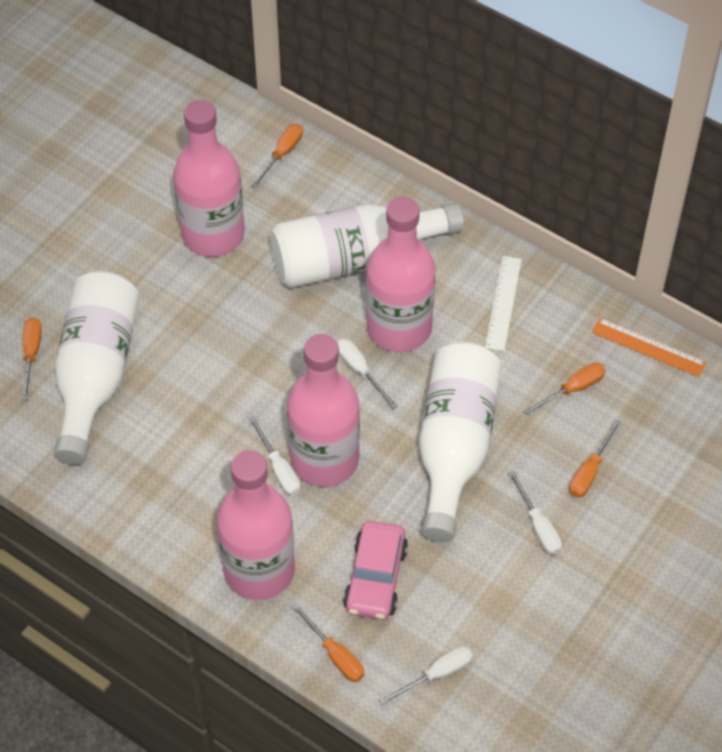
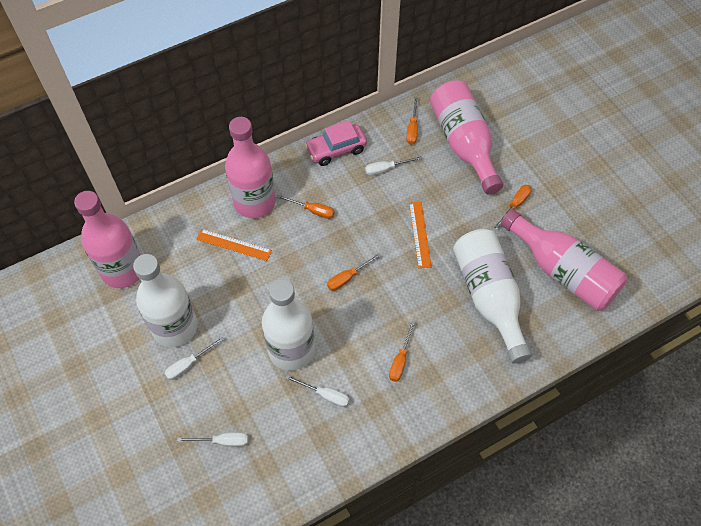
orange ruler: [592,318,707,377] = 1 -> [196,229,272,261] [409,202,432,268] = 2
white ruler: [485,256,522,351] = 1 -> none = 0

